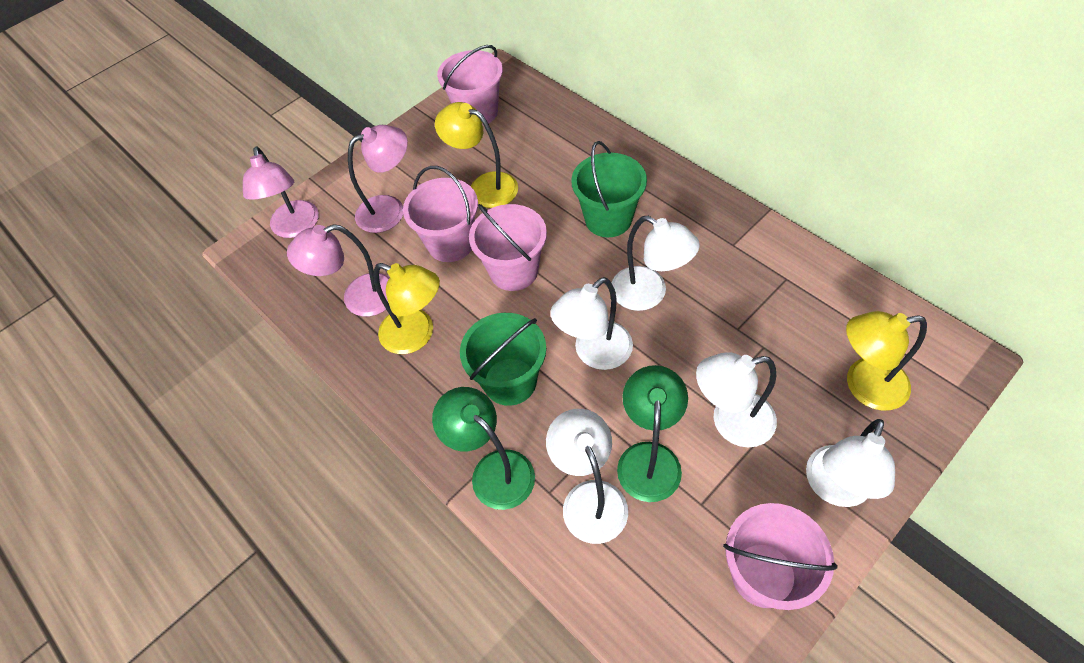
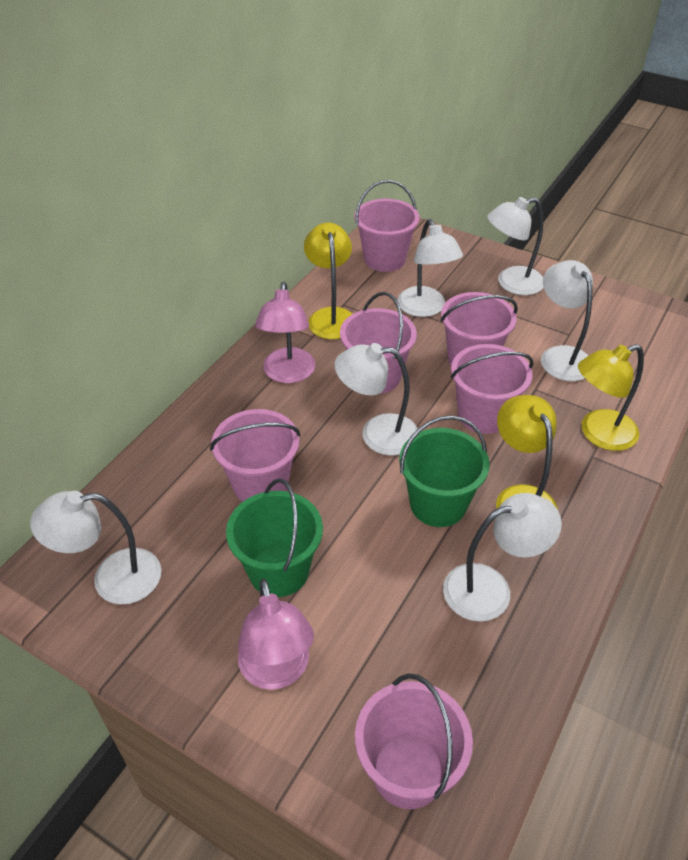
green lamp: [432,387,535,510] [617,365,688,502] = 2 -> none = 0
pink bucket: [403,166,478,262] [437,45,503,126] [469,204,547,291] [723,503,838,610] = 4 -> [210,409,301,502] [340,292,417,394] [354,180,419,272] [355,673,473,809] [440,292,518,365] [451,344,534,434] = 6
pink lamp: [243,147,319,238] [287,224,390,317] [348,125,408,233] = 3 -> [238,579,314,690] [255,282,316,383] = 2
white lamp: [546,409,628,544] [550,277,633,370] [612,216,700,311] [696,352,777,447] [806,419,895,507] = 5 -> [30,491,161,605] [334,343,418,456] [397,219,463,317] [443,493,562,622] [487,197,544,295] [541,260,593,381] = 6

